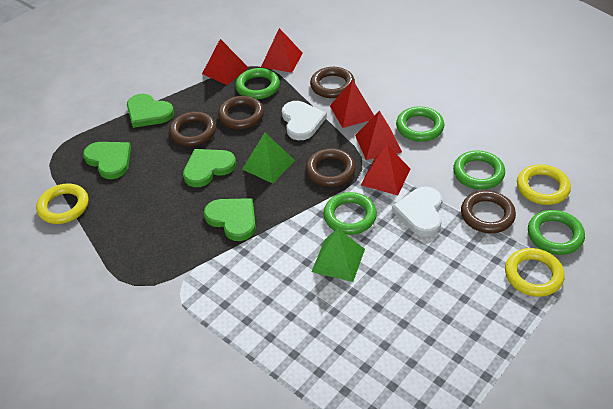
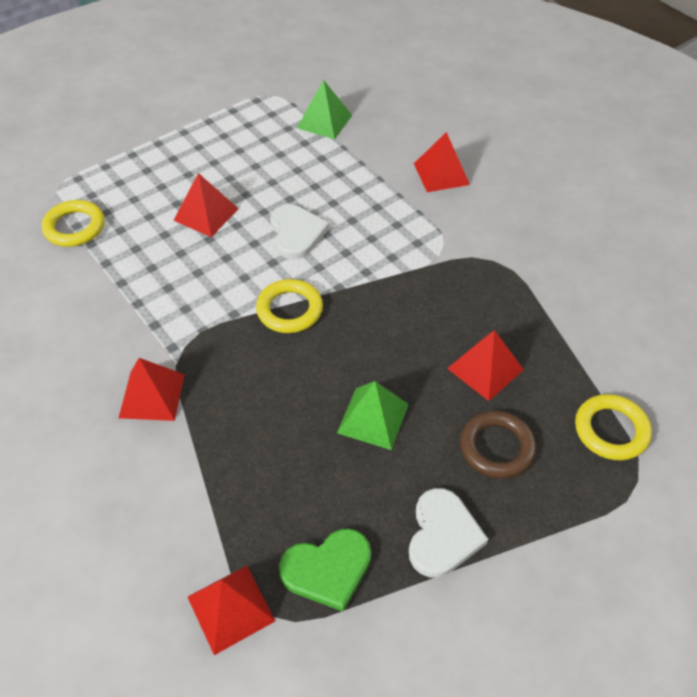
brown ring: [169,112,216,146] [218,96,264,129] [306,148,356,187] [310,67,355,98] [461,191,516,233] = 5 -> [460,410,536,479] = 1
green heart: [83,142,131,179] [127,94,174,128] [183,149,236,187] [204,198,256,241] = 4 -> [279,528,371,612] = 1
green ring: [235,68,280,100] [323,192,377,235] [396,106,444,142] [453,150,505,190] [528,210,585,255] = 5 -> none = 0

